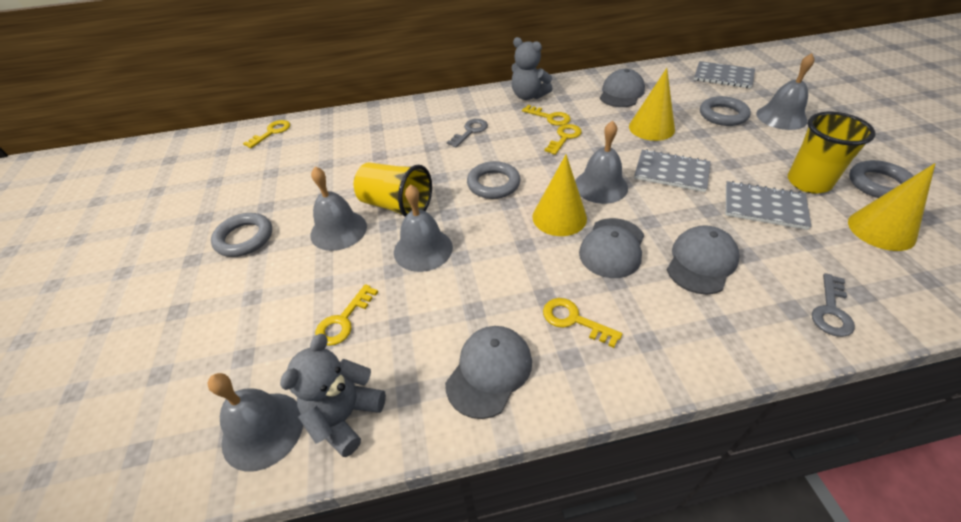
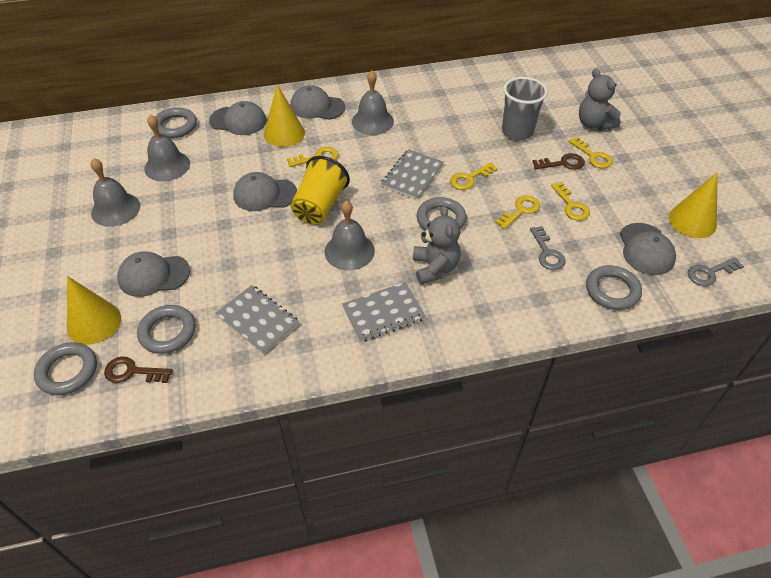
brown key: none = 0 -> [104,357,172,383] [532,153,585,170] = 2
grey bell: [207,373,303,472] [310,167,367,251] [394,184,453,272] [575,121,628,204] [756,53,814,130] = 5 -> [91,158,140,227] [144,115,190,181] [324,200,375,270] [352,70,394,135] = 4
grey cap: [445,326,532,419] [579,218,644,278] [600,69,645,107] [667,225,740,295] = 4 -> [117,251,190,297] [209,101,266,135] [233,172,297,211] [290,85,346,120] [620,223,676,275] = 5
grey cup: none = 0 -> [502,77,548,141] = 1
grey ring: [211,213,272,257] [467,161,520,199] [700,96,751,126] [849,160,914,198] = 4 -> [34,342,97,395] [137,305,196,354] [155,107,197,138] [417,197,466,231] [586,265,642,310] = 5
yellow cup: [354,162,432,217] [788,112,875,194] = 2 -> [291,156,350,224] = 1

